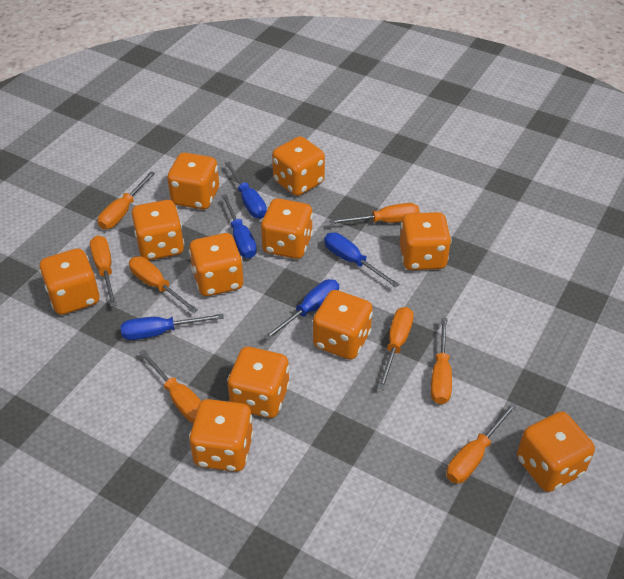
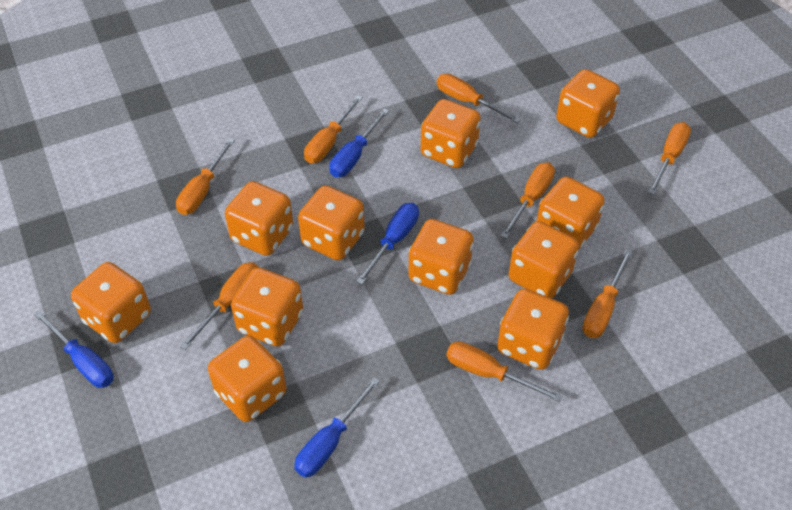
blue screwdriver: [121,313,224,340] [222,194,257,258] [225,162,267,218] [263,279,339,341] [324,233,399,288] = 5 -> [34,310,114,388] [294,377,380,478] [329,109,389,177] [356,203,419,284] = 4

